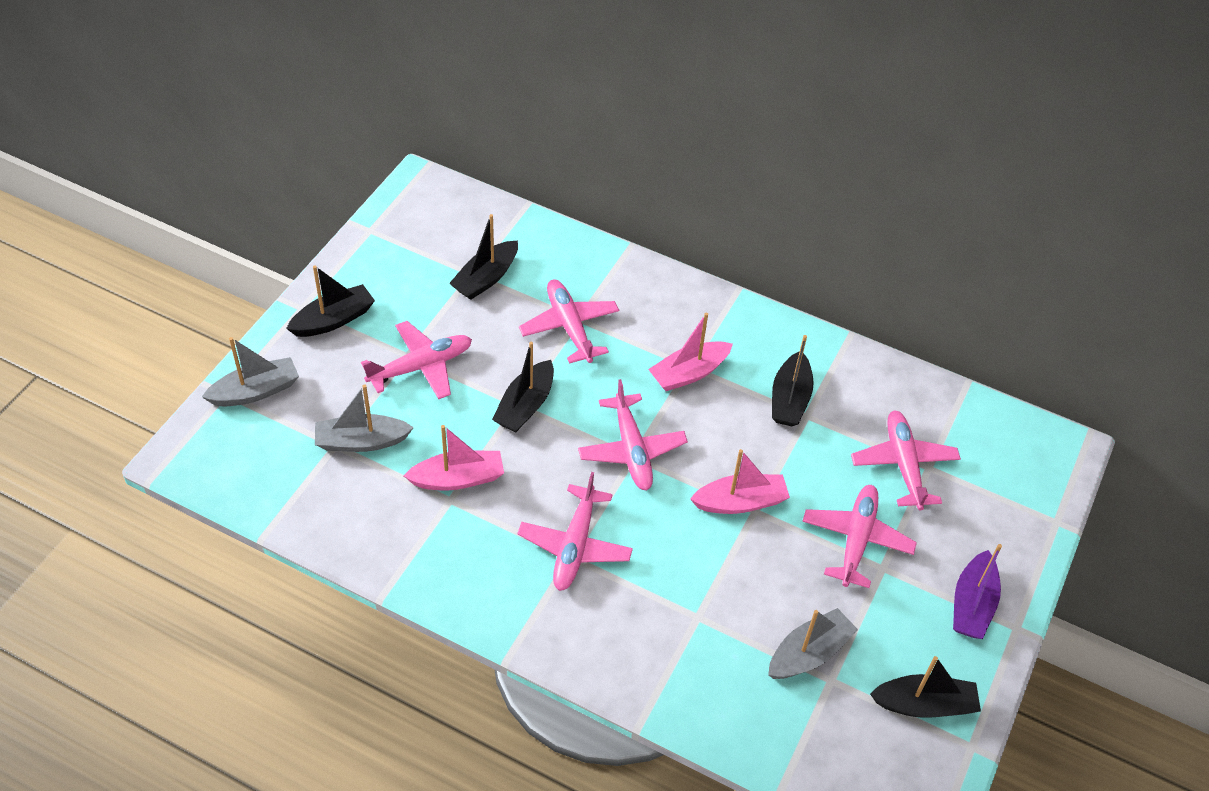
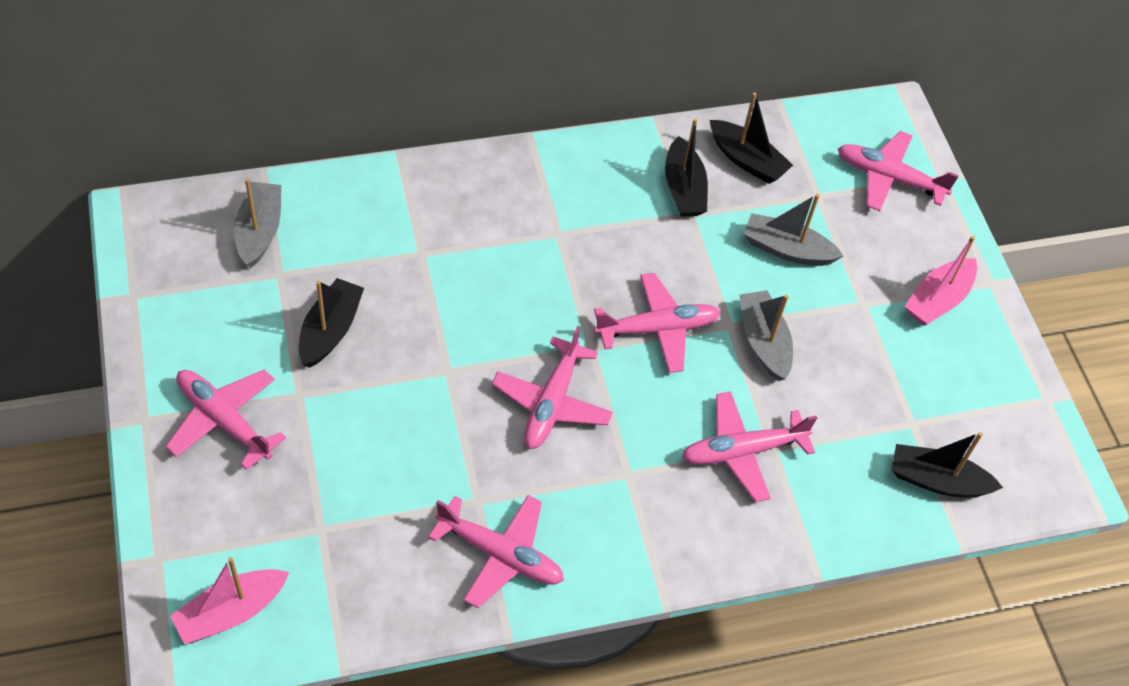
black boat: [286,265,375,337] [449,214,518,300] [492,342,554,432] [772,335,814,426] [870,656,981,718] = 5 -> [299,278,364,368] [665,118,708,217] [710,92,793,184] [892,432,1003,497] = 4
pink boat: [403,425,504,491] [648,313,733,391] [690,449,790,514] = 3 -> [170,557,289,644] [904,236,977,326] = 2
purple boat: [953,544,1002,639] = 1 -> none = 0

